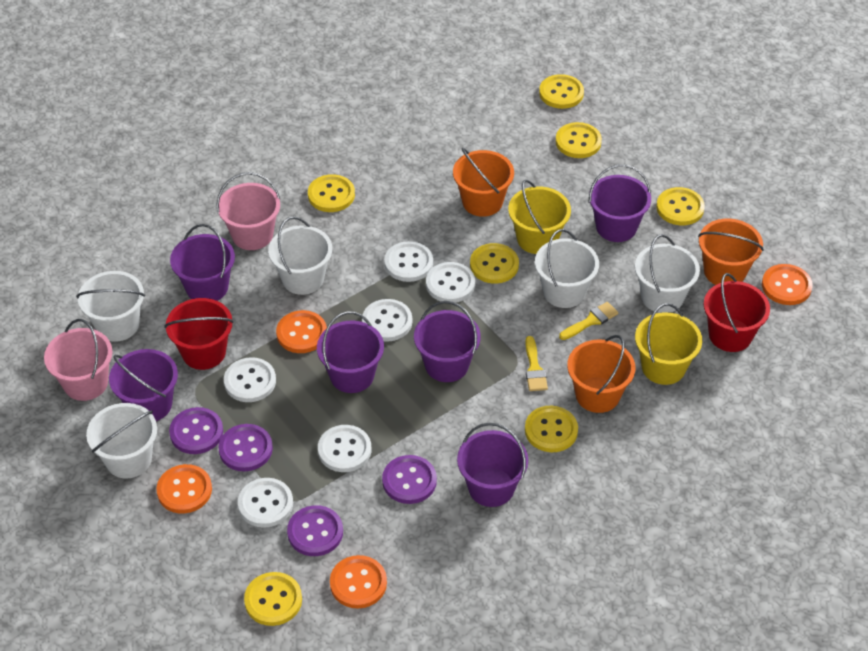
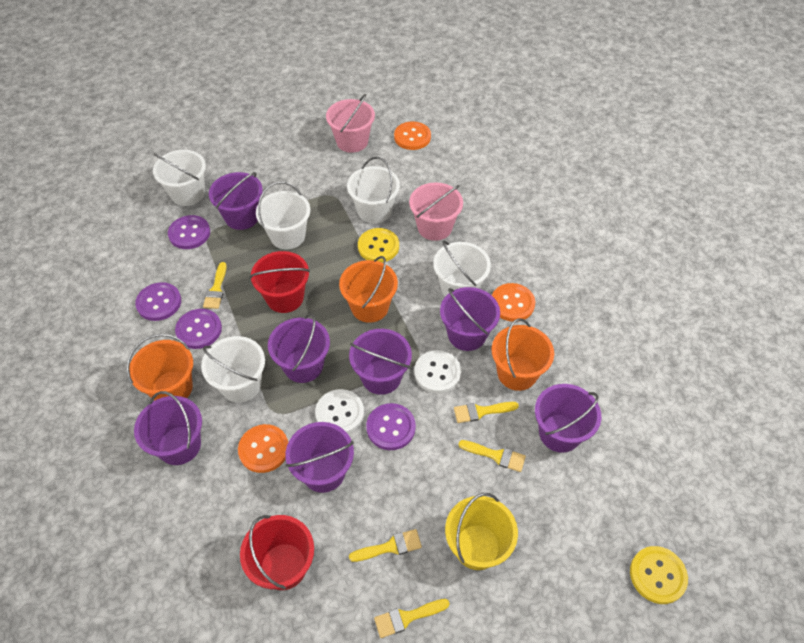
orange button: [156,464,212,514] [276,310,327,353] [330,555,387,609] [762,264,813,305] = 4 -> [238,424,288,473] [394,121,431,150] [492,283,535,322] = 3
purple bucket: [109,349,178,421] [170,224,235,301] [317,311,384,393] [414,301,481,382] [457,423,528,507] [589,164,651,242] = 6 -> [134,391,202,465] [209,172,263,230] [268,313,330,383] [285,422,354,493] [349,329,412,395] [440,287,500,351] [535,384,601,453] = 7
white button: [224,357,276,402] [238,478,293,528] [318,425,371,472] [362,299,412,342] [384,241,433,282] [426,262,475,303] = 6 -> [315,389,364,434] [414,350,461,394] = 2
yellow brush: [525,336,548,391] [559,302,619,340] = 2 -> [203,262,227,309] [349,529,422,562] [374,599,450,638] [454,402,519,423] [458,440,526,472] = 5
yellow bucket: [508,180,571,254] [635,303,702,385] = 2 -> [445,493,518,570] = 1
yellow button: [244,572,302,626] [308,174,355,212] [470,243,519,284] [525,406,578,452] [539,74,584,109] [556,122,602,158] [656,187,705,225] = 7 -> [358,228,399,263] [630,546,688,604] = 2

